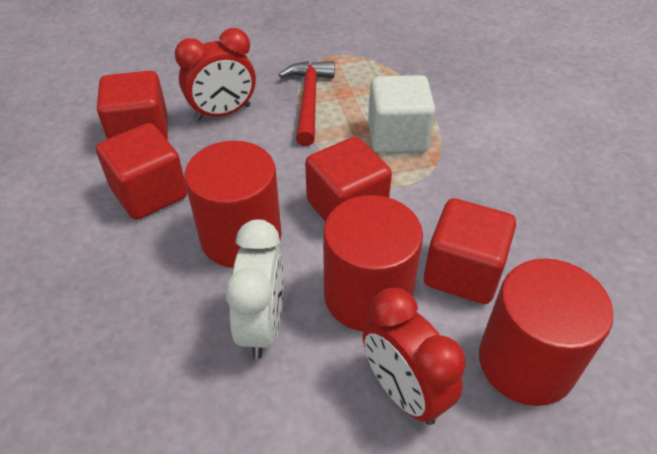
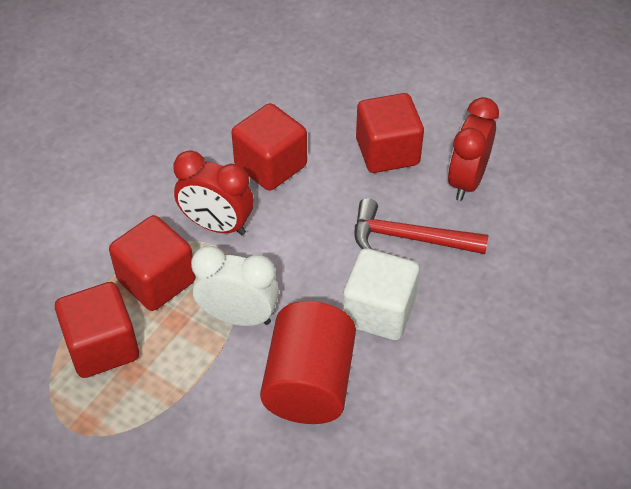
red cylinder: [184,141,282,268] [323,195,423,331] [479,259,613,406] = 3 -> [260,301,356,424] = 1

